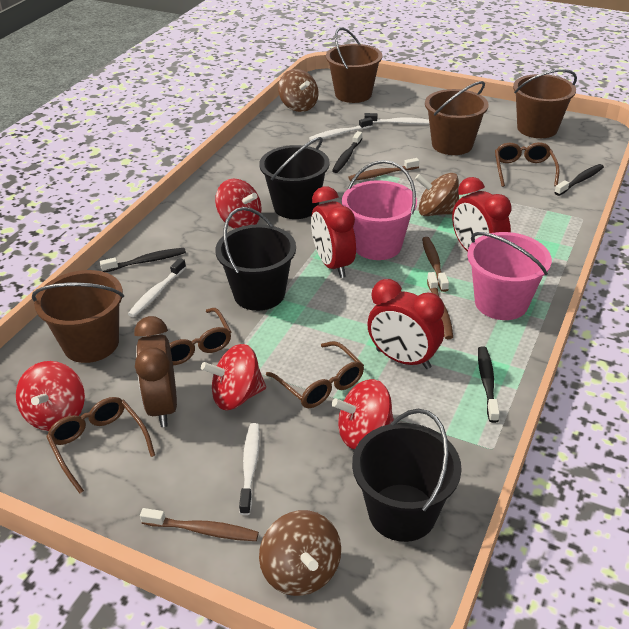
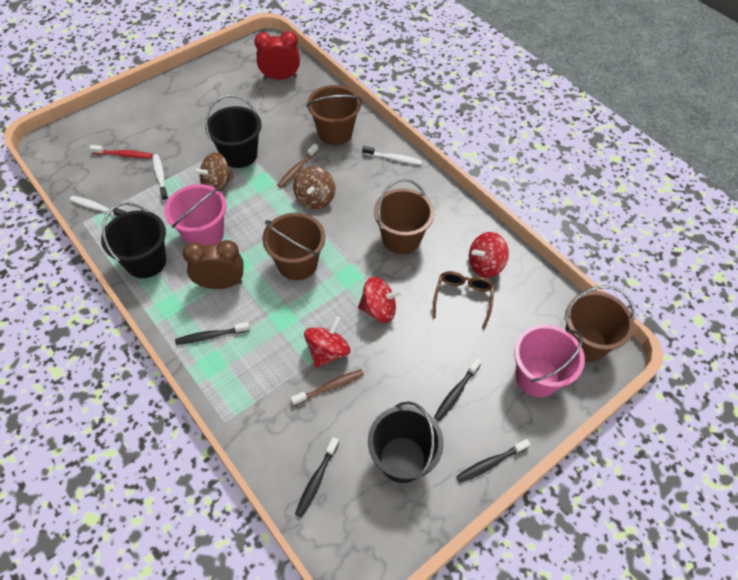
brown glasses: [46,397,155,494] [150,308,231,365] [266,341,364,408] [495,142,560,187] = 4 -> [432,271,494,329] = 1
brown spinning top: [259,510,341,596] [278,69,319,112] [415,173,459,216] = 3 -> [193,152,234,192] [293,166,335,209] = 2
brown toothbrush: [140,508,259,541] [349,158,419,181] [422,237,449,292] [427,272,453,339] = 4 -> [278,144,318,188] [291,369,364,406] = 2
red clock: [311,187,356,278] [367,279,444,369] [452,177,511,252] = 3 -> [254,31,300,80] = 1
red spinning top: [16,361,85,431] [201,344,266,410] [215,178,262,229] [332,379,394,449] = 4 -> [304,316,350,368] [358,277,403,323] [469,232,509,278] = 3
red toothbrush: none = 0 -> [89,145,153,158] = 1
white toothbrush: [128,258,186,317] [239,423,260,515] [309,117,373,141] [364,113,429,125] = 4 -> [69,196,126,217] [153,154,169,201] [362,146,422,165] = 3

